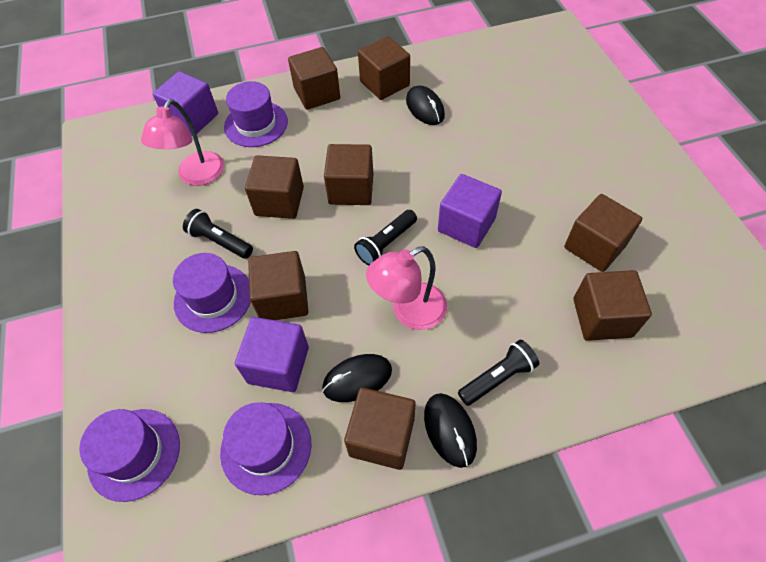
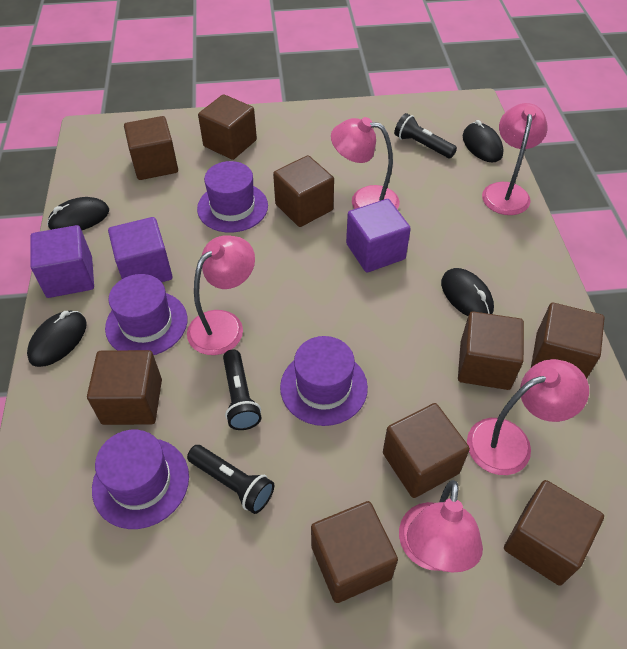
black mouse: [322,354,392,402] [406,86,445,125] [424,393,477,468] = 3 -> [27,311,87,367] [47,197,109,230] [441,268,494,316] [463,120,504,162] = 4
brown cube: [245,155,304,219] [248,251,308,320] [288,47,340,110] [324,144,373,205] [344,387,415,470] [358,36,410,100] [564,194,642,272] [573,270,652,341] = 8 -> [87,350,162,425] [124,116,178,180] [198,94,257,160] [273,155,334,227] [311,501,398,603] [383,403,470,498] [458,311,524,390] [504,480,604,585] [531,303,605,379] = 9
pink lamp: [141,99,224,186] [366,246,447,330] = 2 -> [187,235,255,355] [331,117,400,210] [399,480,483,572] [467,359,589,475] [482,103,548,215] = 5

